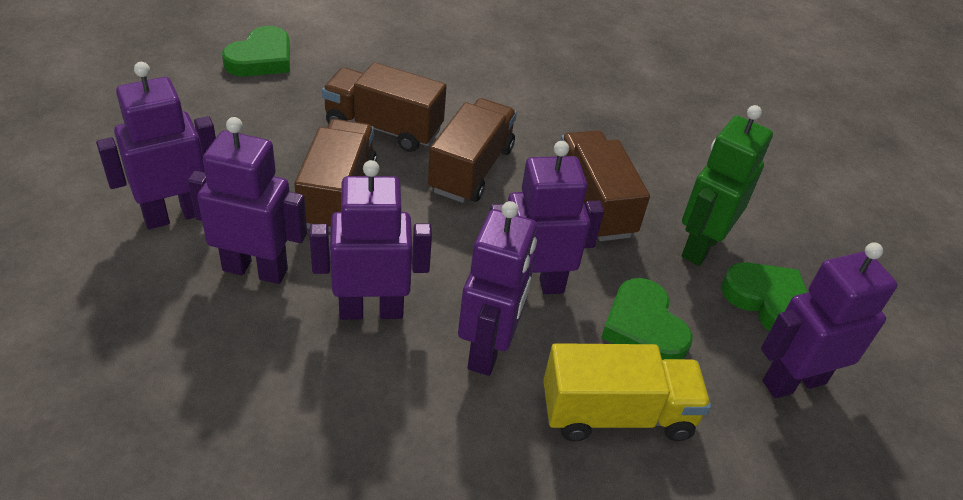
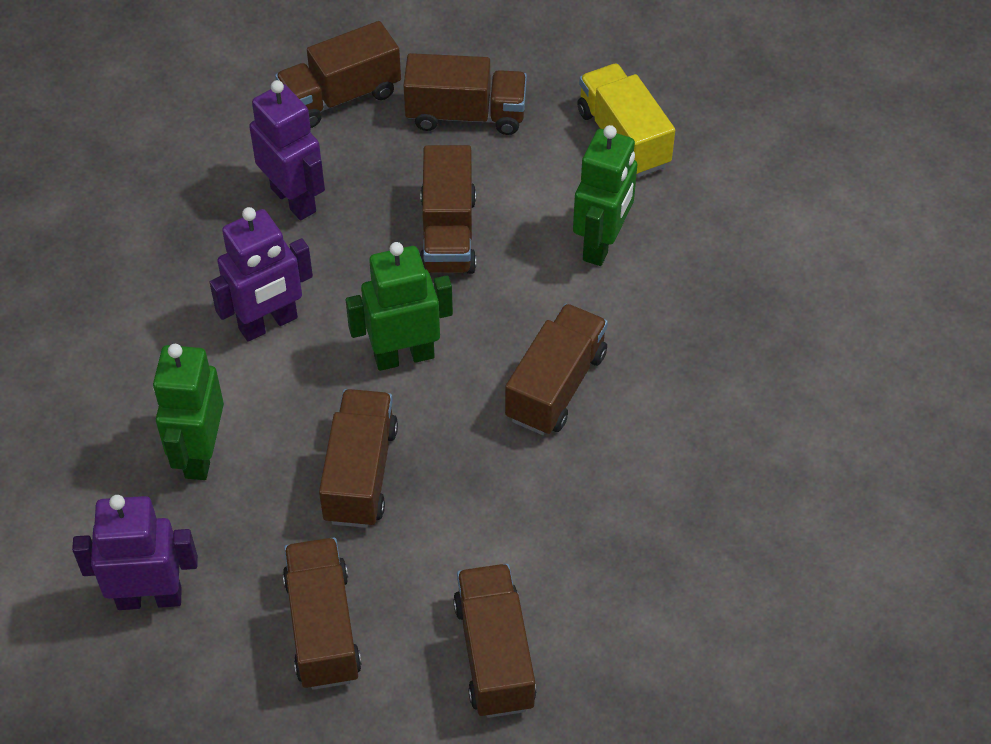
brown truck: [295,119,377,232] [322,62,447,152] [428,98,517,203] [560,130,650,241] = 4 -> [275,21,401,128] [283,537,362,690] [319,389,398,528] [403,53,527,135] [420,145,476,274] [453,564,536,718] [505,304,608,435] = 7
green heart: [222,26,290,77] [601,278,693,360] [721,262,808,332] = 3 -> none = 0
green robot: [682,105,773,266] = 1 -> [153,344,224,480] [346,242,453,371] [573,125,637,266] = 3
purple robot: [96,62,216,229] [188,117,307,284] [309,160,432,320] [458,201,537,376] [490,141,604,294] [761,243,897,398] = 6 -> [72,495,198,610] [210,207,313,342] [249,80,325,220] = 3

